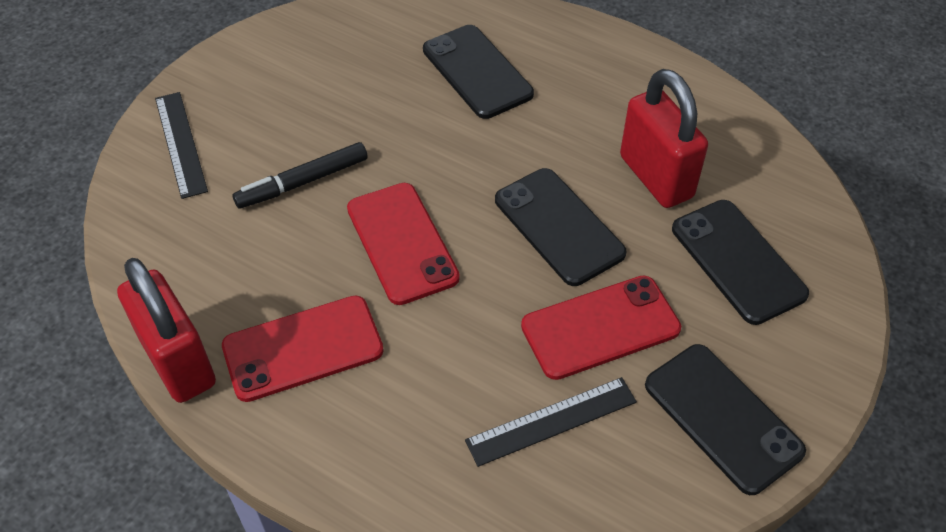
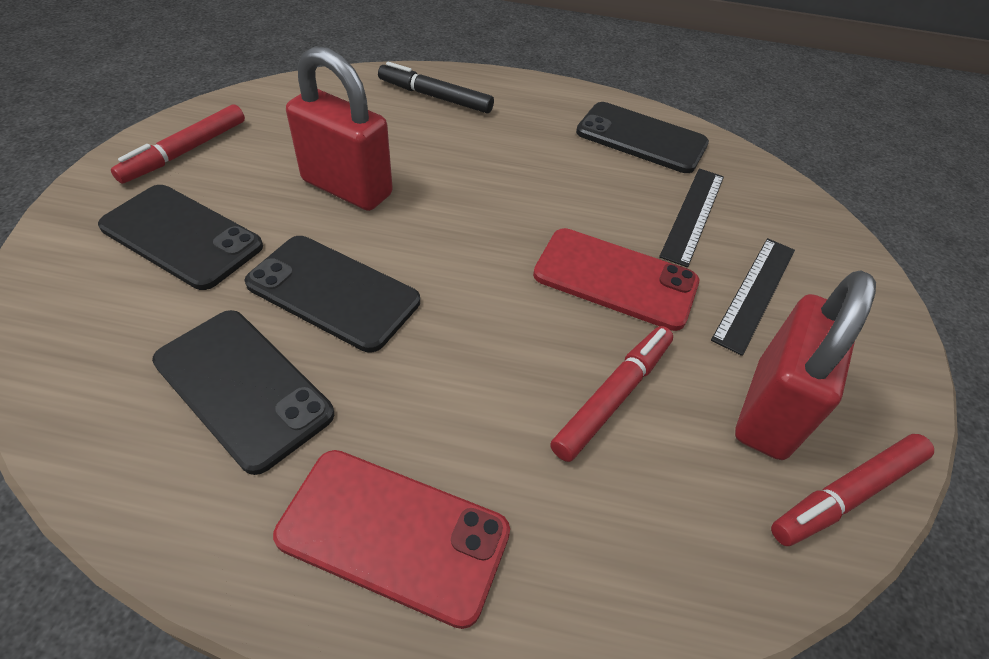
red marker: none = 0 -> [111,104,245,184] [550,326,673,462] [771,434,934,546] = 3
red phone: [222,295,384,402] [347,183,460,305] [521,275,681,380] = 3 -> [273,450,510,629] [533,228,699,331] = 2

